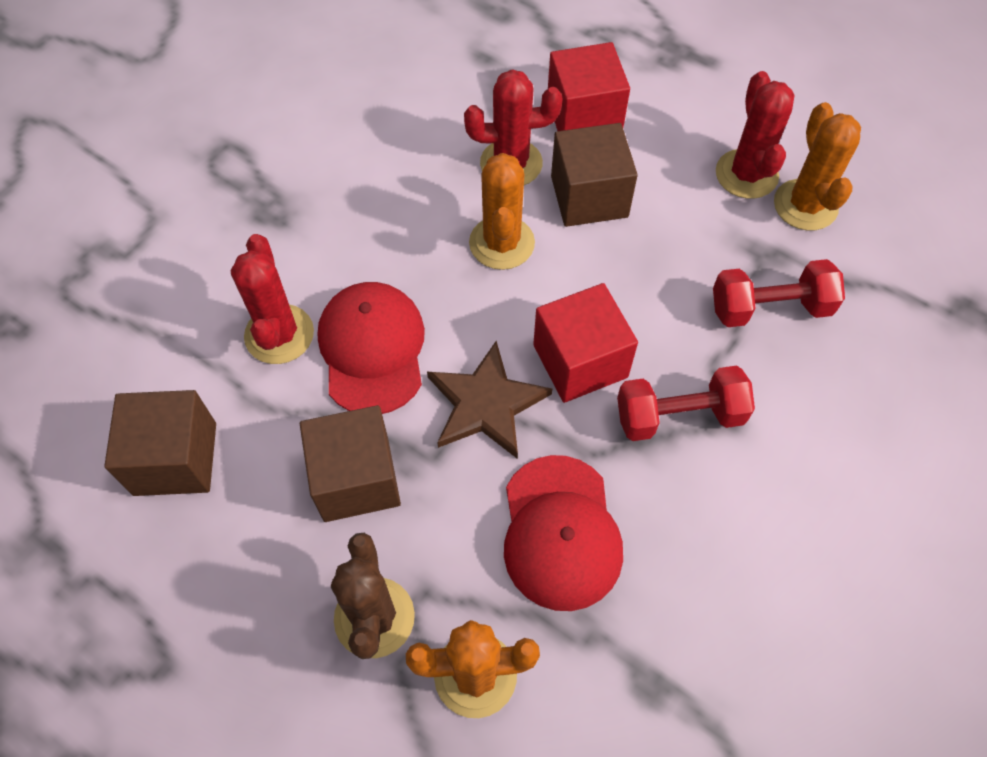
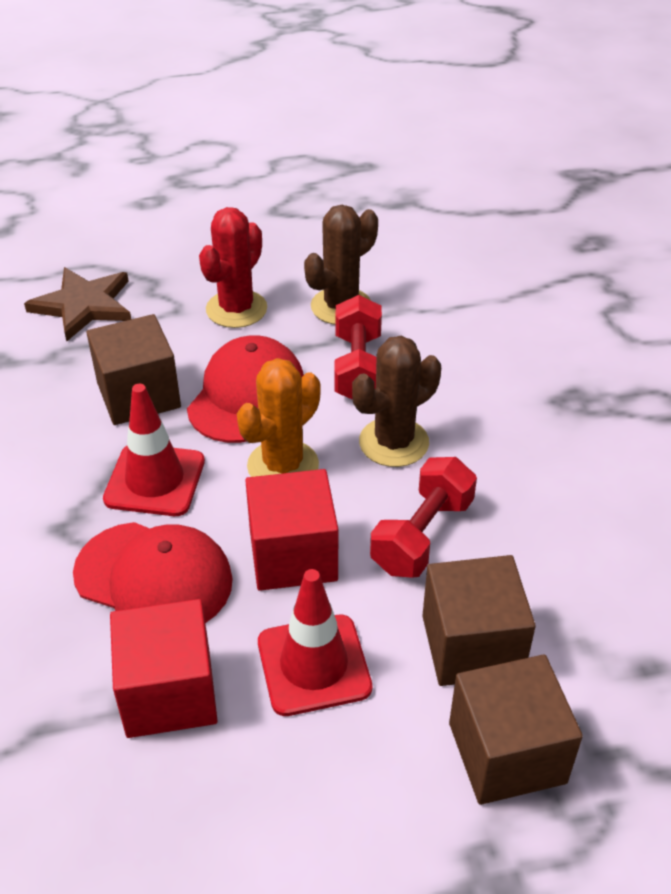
brown cactus: [331,533,415,659] = 1 -> [304,205,378,325] [352,336,441,467] = 2
orange cactus: [406,620,540,718] [469,153,535,270] [774,102,861,231] = 3 -> [237,358,321,477] = 1
red cactus: [231,234,314,364] [464,69,563,185] [716,71,795,199] = 3 -> [199,207,267,328] = 1
red traffic cone: none = 0 -> [103,384,205,516] [258,569,372,716] = 2

